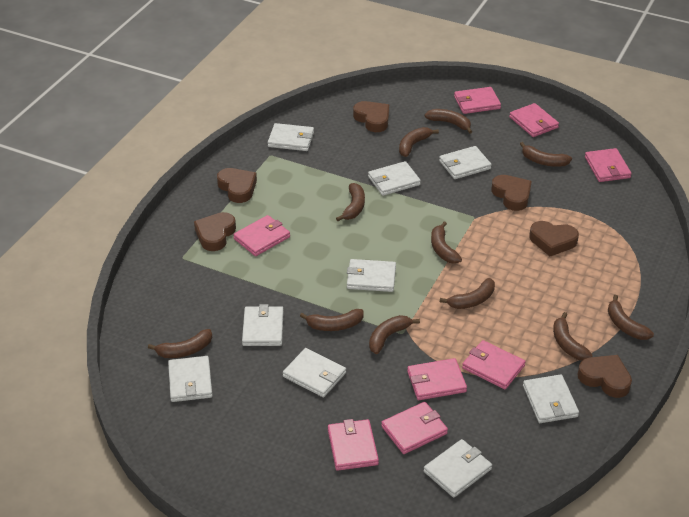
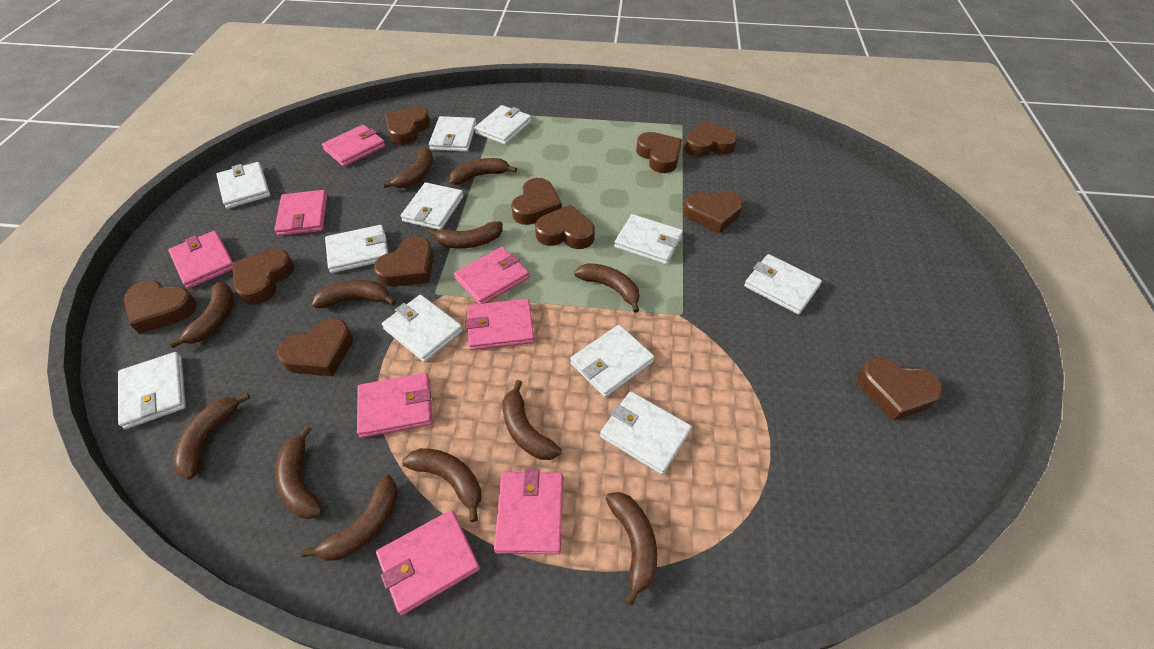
brown banana: [148,329,212,358] [300,309,363,331] [336,183,365,221] [369,315,420,354] [399,127,439,157] [424,109,472,134] [431,221,462,264] [440,278,495,309] [520,142,572,167] [553,312,593,360] [608,295,654,340] = 11 -> [169,282,233,348] [173,393,250,480] [275,426,323,519] [301,475,398,561] [312,280,396,308] [383,147,433,188] [402,448,481,522] [428,221,503,249] [449,158,517,185] [503,380,561,460] [574,263,640,313] [606,492,657,606] = 12
brown heart: [194,212,236,251] [217,168,257,203] [353,101,389,132] [491,175,532,211] [529,221,579,256] [578,355,632,398] = 6 -> [124,280,197,334] [232,249,294,305] [277,318,353,376] [374,236,434,287] [385,106,430,145] [511,178,562,225] [535,204,595,249] [636,132,682,173] [684,121,738,157] [684,191,743,233] [858,357,943,421] = 11
white wallet: [168,356,213,402] [242,304,284,346] [268,123,314,151] [283,348,346,397] [347,259,396,292] [368,161,421,196] [424,439,492,498] [439,146,492,179] [523,374,579,423] = 9 -> [118,352,186,429] [216,162,270,209] [325,225,388,273] [382,295,463,362] [401,182,464,230] [429,116,476,152] [474,105,532,145] [570,325,654,397] [600,391,692,475] [614,214,683,264] [744,254,822,314] = 11

